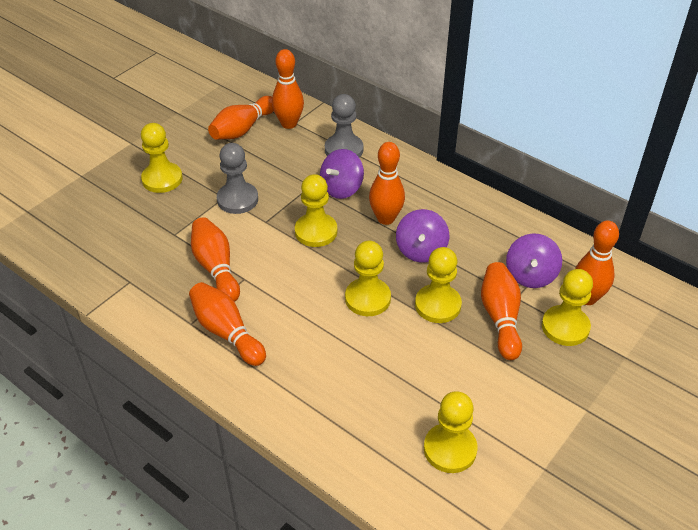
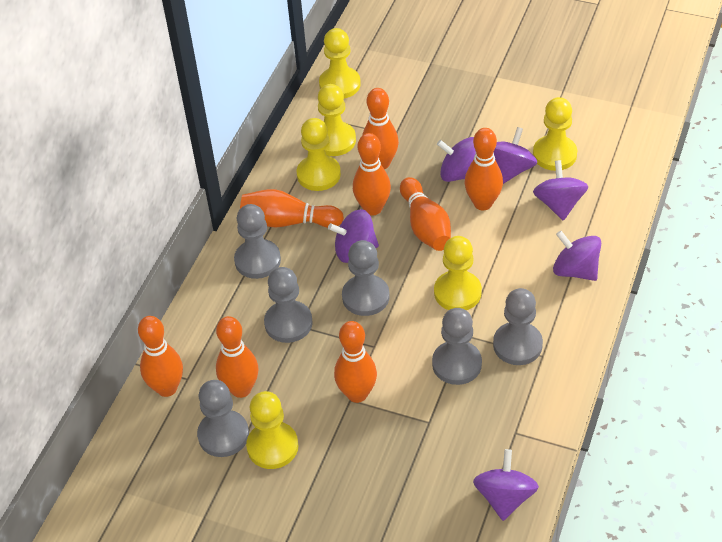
grey pawn: [217,143,258,214] [325,94,363,158] = 2 -> [197,380,249,457] [234,204,281,279] [264,267,313,343] [342,240,390,316] [432,308,482,385] [493,288,543,365] = 6
orange bowling pin: [189,282,266,366] [191,217,240,302] [208,96,274,140] [272,49,304,129] [369,142,405,225] [481,262,522,360] [575,221,619,305] = 7 -> [138,316,183,397] [216,316,258,398] [240,189,344,228] [334,321,377,403] [353,133,391,215] [362,88,399,169] [400,177,451,251] [464,128,503,211] = 8
purple spinning top: [320,149,364,199] [396,209,449,263] [506,233,562,288] = 3 -> [328,209,379,263] [437,137,476,182] [473,449,539,521] [494,127,537,184] [533,160,588,221] [553,231,601,281] = 6

